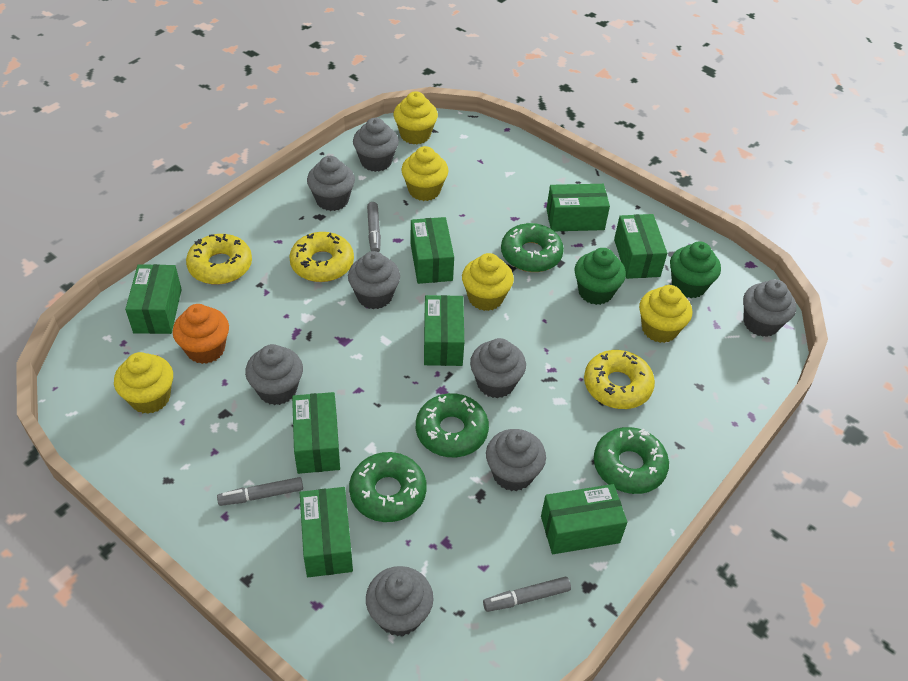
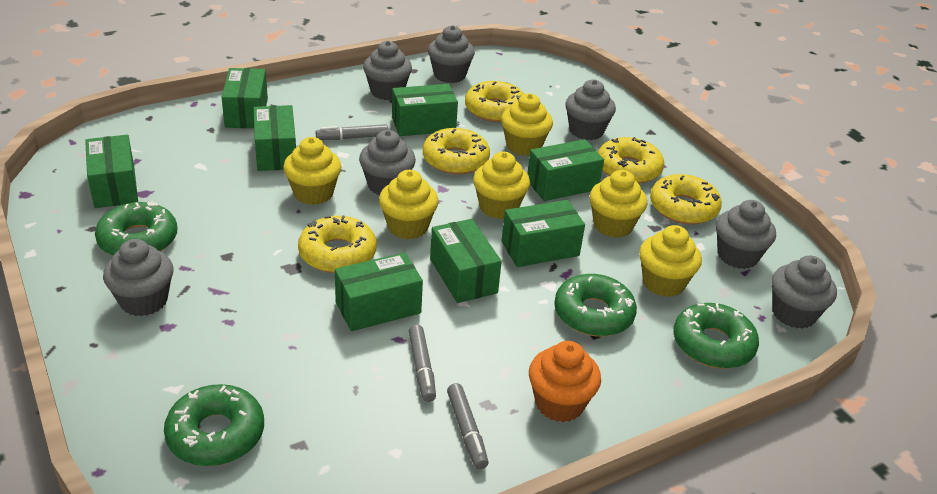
green cupcake: [574,248,626,305] [670,242,721,298] = 2 -> none = 0
grey cupcake: [245,344,303,405] [307,156,355,211] [348,251,400,309] [353,118,399,172] [366,566,433,636] [470,338,526,398] [486,429,546,491] [743,279,796,337] = 8 -> [103,239,173,316] [359,130,416,195] [363,41,412,100] [428,25,475,83] [565,79,616,140] [716,200,776,269] [772,255,837,329] = 7
yellow cupcake: [114,352,173,414] [394,91,438,144] [401,146,448,201] [462,253,514,311] [639,285,692,343] = 5 -> [283,137,342,205] [379,170,439,239] [473,152,530,219] [501,93,553,156] [590,170,647,238] [639,225,702,297] = 6
yellow donut: [186,234,252,285] [289,232,354,282] [584,350,655,409] = 3 -> [298,215,377,273] [423,128,490,175] [465,81,524,122] [598,137,664,184] [650,174,722,225] = 5

